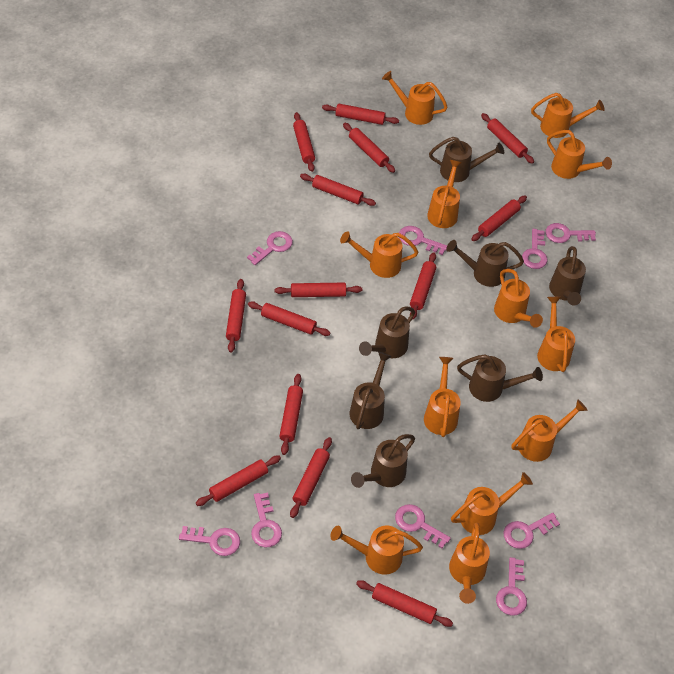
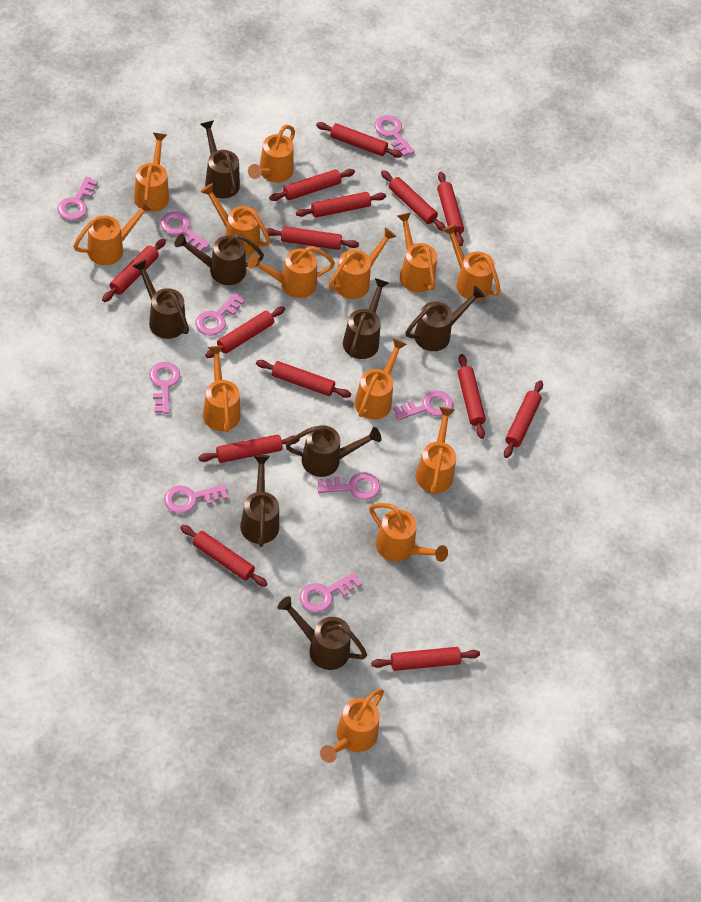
brown watering can: [350,352,392,429] [351,434,415,488] [359,306,415,358] [429,137,504,182] [446,240,524,287] [457,354,543,402] [549,246,586,306] = 7 -> [133,260,189,339] [174,233,264,285] [200,120,240,198] [240,455,279,547] [278,596,367,670] [286,425,381,477] [343,278,389,359] [405,286,485,351] = 8
orange watering can: [330,526,423,575] [340,231,418,278] [382,71,448,125] [424,357,461,437] [427,160,462,228] [449,523,490,604] [451,472,533,535] [494,269,543,328] [512,399,588,462] [531,93,605,138] [537,297,575,372] [547,130,612,179] = 12 -> [73,199,153,265] [134,133,169,212] [200,183,271,255] [203,346,240,432] [247,246,335,298] [248,125,295,183] [320,689,384,763] [329,228,397,299] [355,338,407,420] [369,503,448,562] [397,212,437,292] [416,407,456,495] [443,224,501,301] = 13

